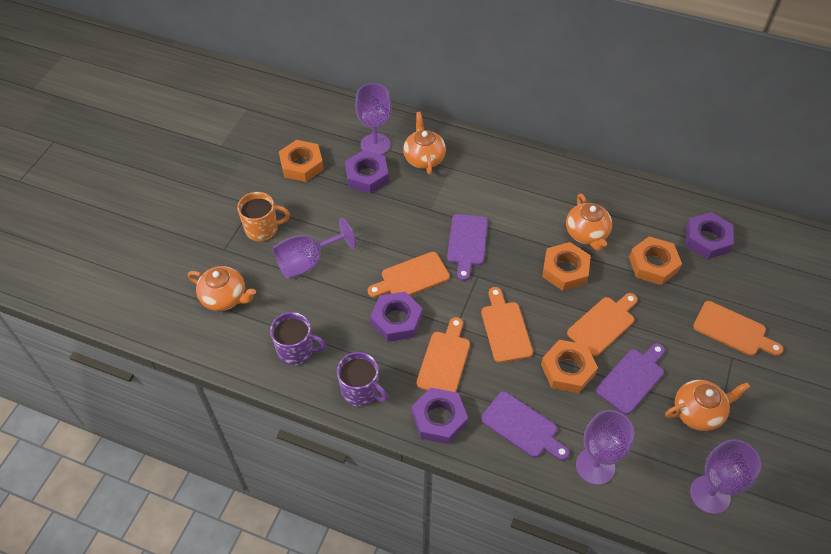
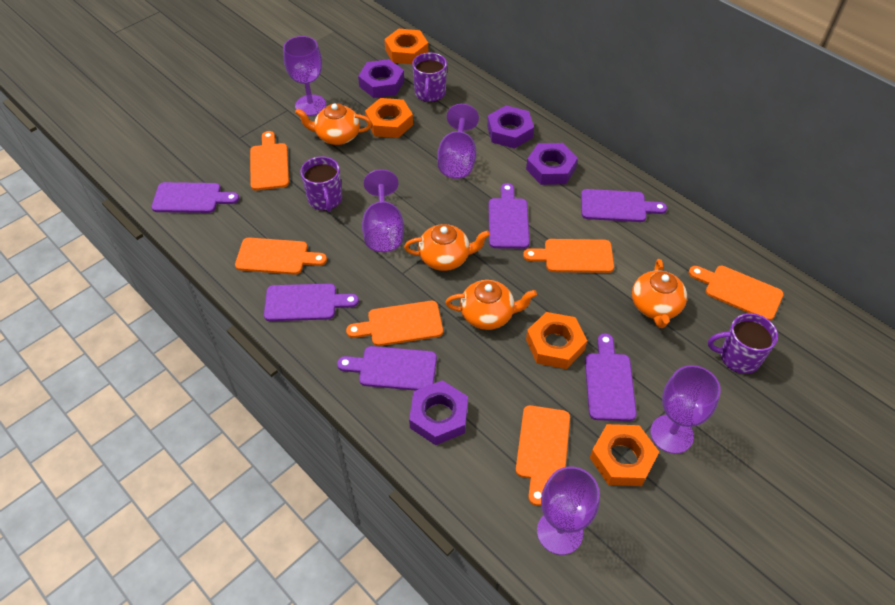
orange cutting board: [368,252,450,297] [416,317,470,392] [481,287,533,363] [567,293,638,357] [693,301,783,356] = 5 -> [235,237,327,275] [250,131,289,190] [346,301,443,346] [516,405,570,506] [523,239,614,273] [689,266,784,321] = 6
orange mug: [237,192,290,242] = 1 -> none = 0
purple cutting board: [447,214,488,281] [481,391,570,461] [596,343,665,415] = 3 -> [151,182,239,213] [264,283,359,321] [337,346,437,391] [489,183,530,249] [581,189,667,222] [585,333,637,421] = 6
purple goblet: [273,218,356,279] [355,83,392,155] [576,410,634,485] [690,439,761,514] = 4 -> [283,36,326,116] [362,169,404,252] [437,104,479,179] [537,467,600,555] [650,365,721,454] = 5
purple mug: [270,312,326,365] [337,352,388,406] = 2 -> [300,156,342,212] [412,53,447,102] [708,313,778,374] = 3

